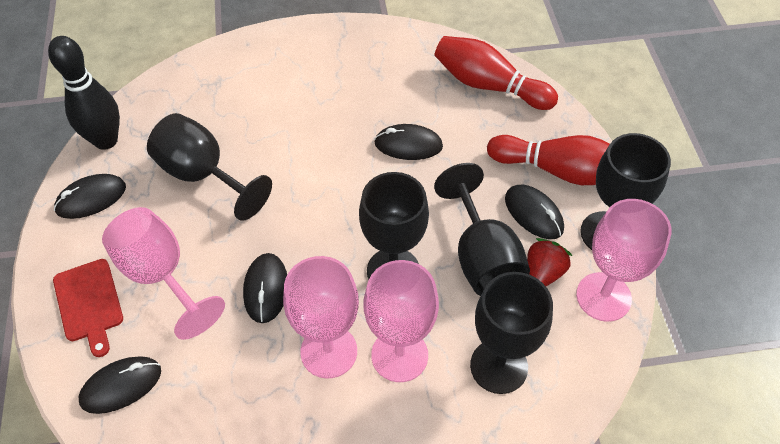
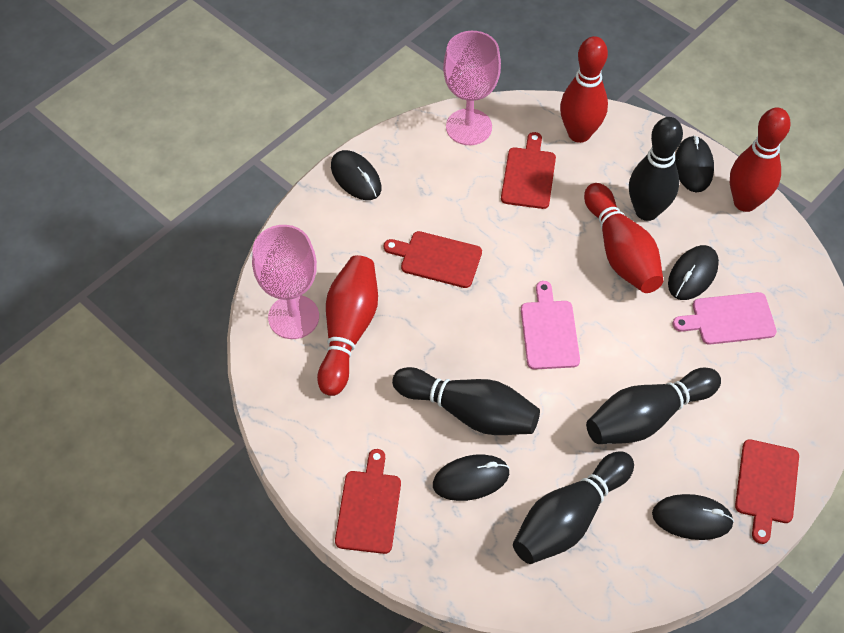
black bowling pin: [48,36,120,150] = 1 -> [392,367,540,435] [513,451,634,564] [586,368,721,444] [629,117,683,221] = 4
black goblet: [147,113,272,221] [359,172,429,280] [434,163,530,296] [470,272,553,394] [580,133,671,250] = 5 -> none = 0
pink cutting board: none = 0 -> [521,281,580,370] [673,292,777,345] = 2
pink goblet: [102,207,225,340] [283,256,359,378] [364,260,439,382] [576,199,672,322] = 4 -> [252,225,319,339] [443,31,501,145] = 2
red bowling pin: [435,36,558,110] [487,135,610,185] = 2 -> [317,255,378,396] [560,36,608,143] [584,183,664,293] [730,108,790,212] = 4
red cutting board: [53,259,123,357] = 1 -> [335,449,401,554] [384,231,482,288] [501,132,556,209] [735,439,799,544] = 4
red strawberry: [527,238,572,286] = 1 -> none = 0

